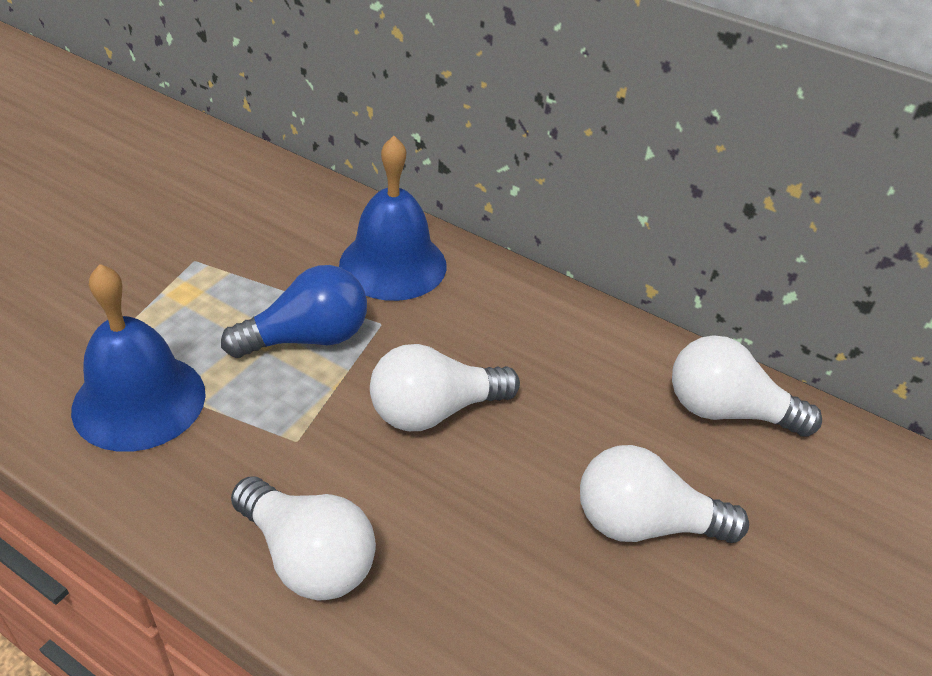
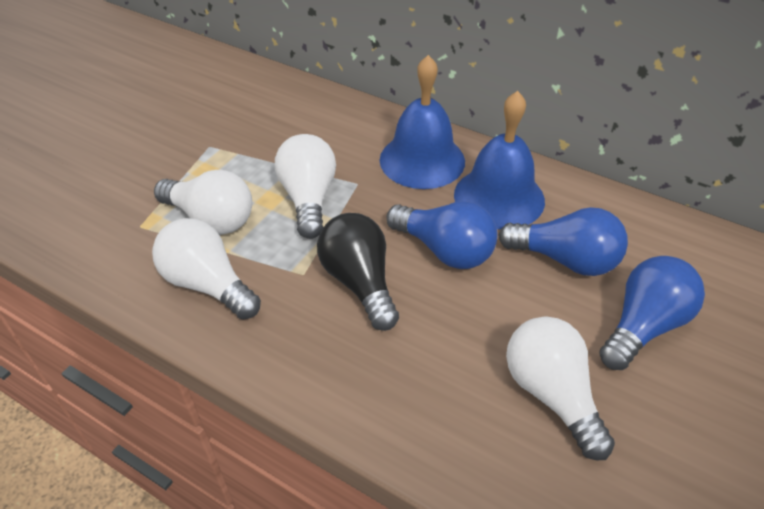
black light bulb: none = 0 -> [317,213,399,331] = 1
blue light bulb: [221,265,367,358] = 1 -> [386,201,498,269] [498,207,628,276] [599,256,705,370] = 3

